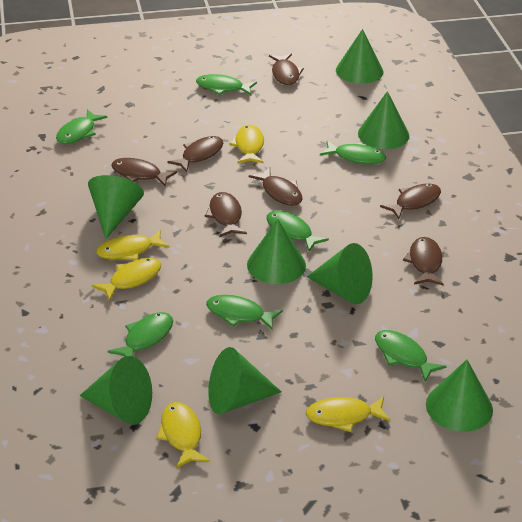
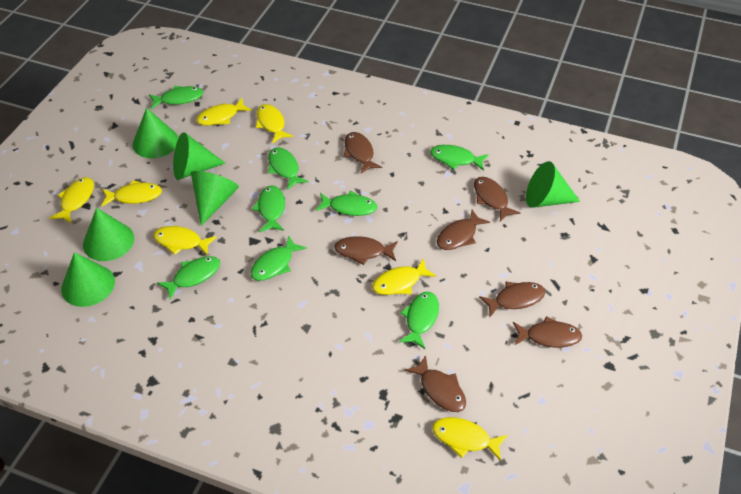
green cone: [80,356,152,425] [88,175,144,239] [208,347,282,414] [247,219,306,284] [307,243,372,304] [336,29,384,84] [358,91,409,149] [426,359,493,432] = 8 -> [61,252,115,307] [83,208,134,261] [133,108,178,158] [173,132,225,180] [191,171,239,226] [526,161,580,208] = 6
green fish: [56,109,108,144] [107,312,173,357] [196,74,257,95] [206,295,283,331] [266,211,329,252] [320,141,386,164] [375,330,447,382] = 7 -> [149,86,203,109] [157,256,220,299] [251,235,307,281] [252,185,285,232] [268,147,308,190] [316,191,377,216] [399,292,439,349] [430,145,489,171] = 8
yellow fish: [92,258,161,301] [96,230,170,260] [156,402,210,468] [229,125,264,164] [306,397,391,432] = 5 -> [49,177,94,223] [101,180,162,207] [153,226,217,255] [196,98,252,125] [256,104,293,143] [372,258,436,295] [432,417,508,461] = 7

